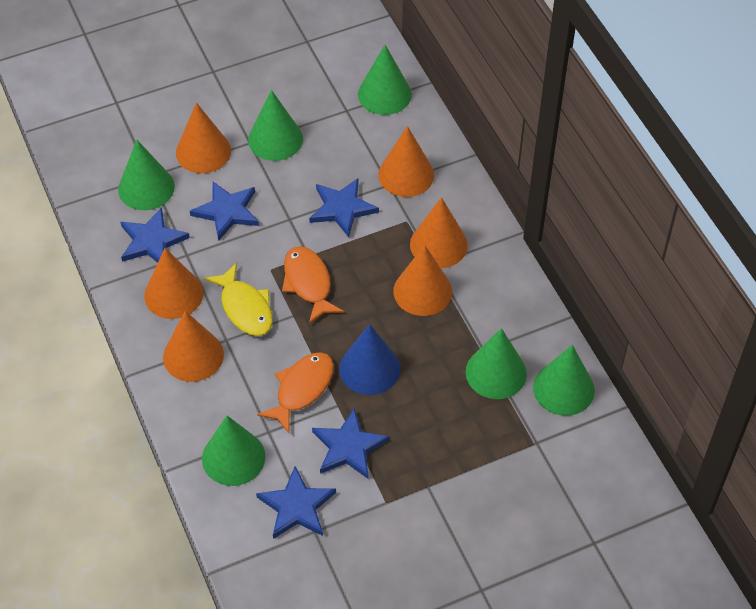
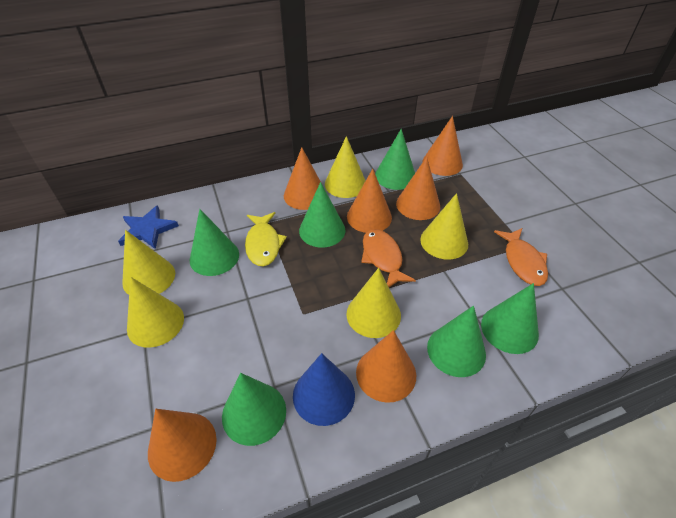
blue star: [121,208,190,263] [190,182,259,241] [256,466,336,539] [309,178,379,237] [312,408,389,479] = 5 -> [118,205,179,249] = 1
yellow cone: none = 0 -> [122,230,175,295] [127,277,184,348] [325,136,366,198] [346,268,401,338] [420,193,468,259] = 5

